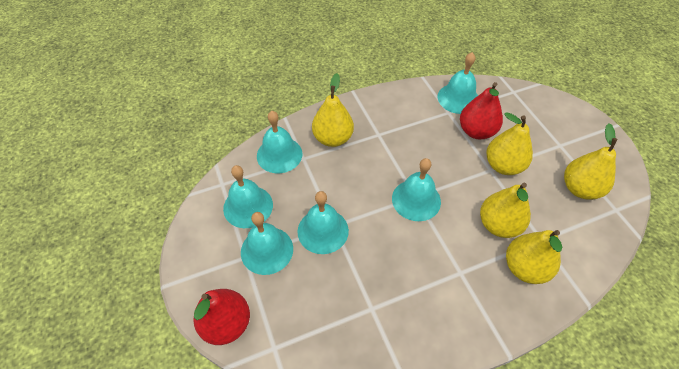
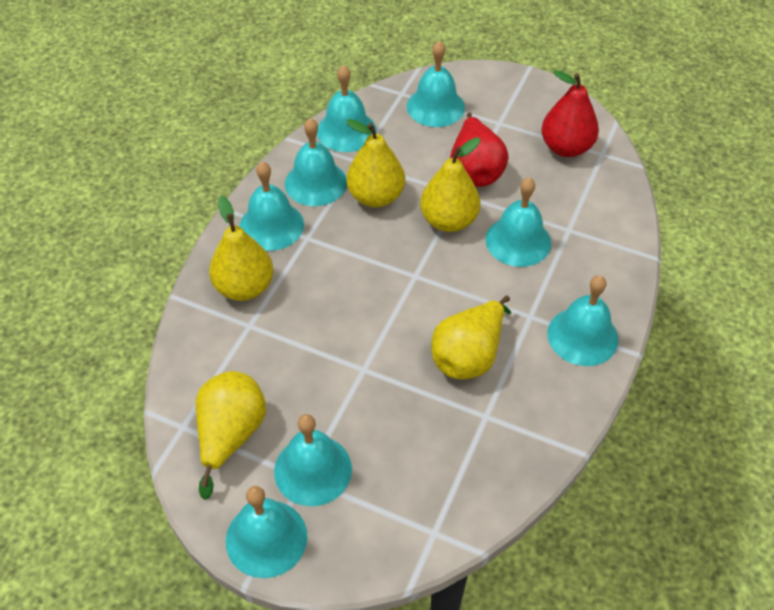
turquoise bell: [223,165,273,228] [241,212,293,275] [257,111,303,173] [298,191,349,254] [392,158,441,221] [438,52,478,114] = 6 -> [226,486,307,578] [239,162,304,251] [274,414,352,506] [285,118,347,206] [317,65,376,152] [407,41,465,127] [485,177,551,267] [548,275,619,366] = 8

